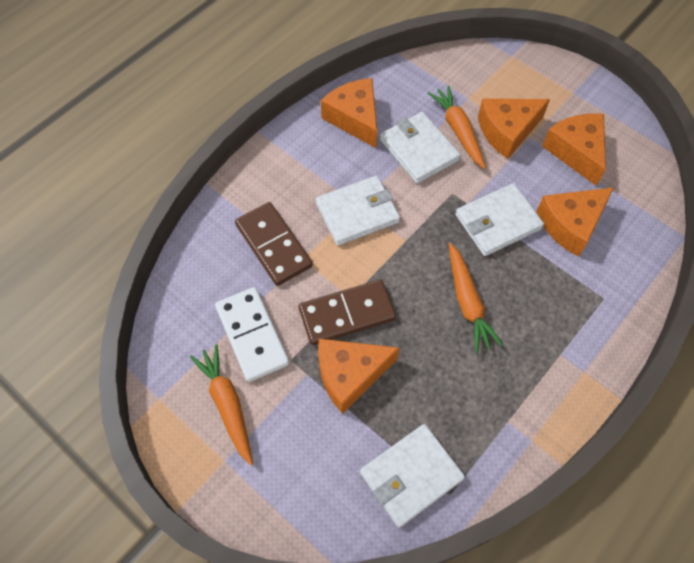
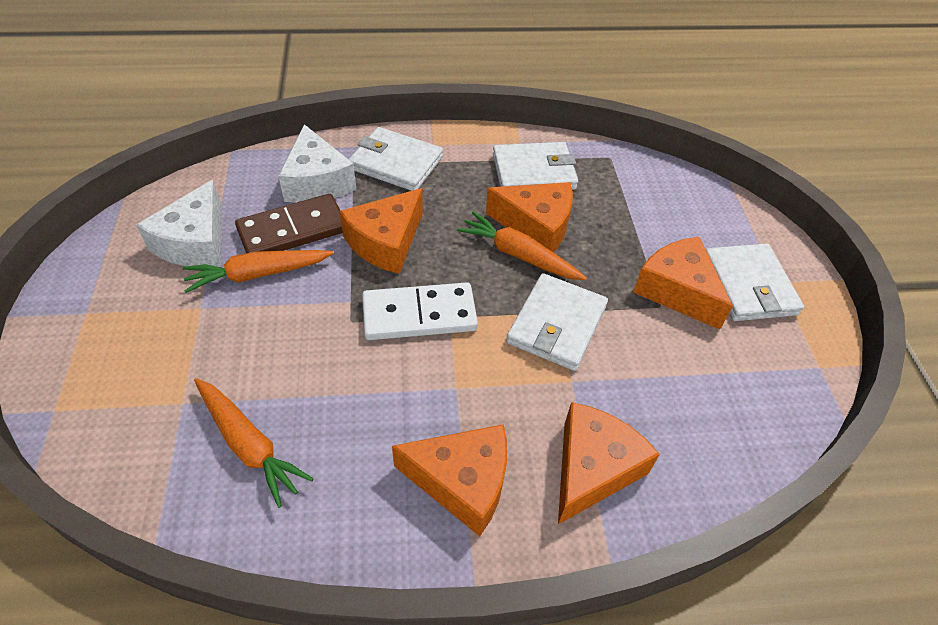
brown domino: [235,202,313,286] [299,280,396,345] = 2 -> [235,194,343,253] = 1
white cheese: none = 0 -> [136,180,221,267] [278,124,356,203] = 2

